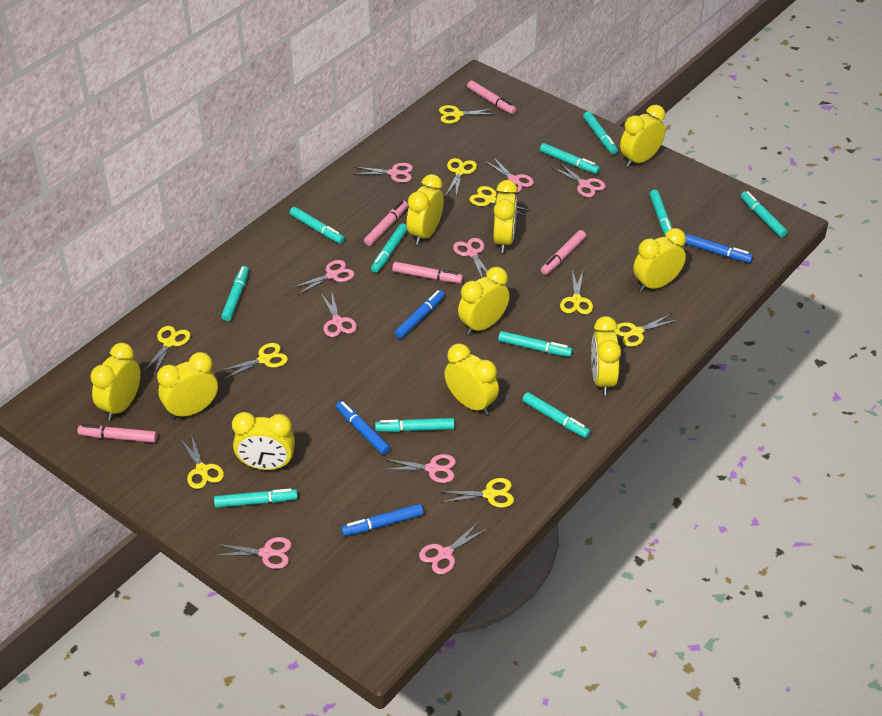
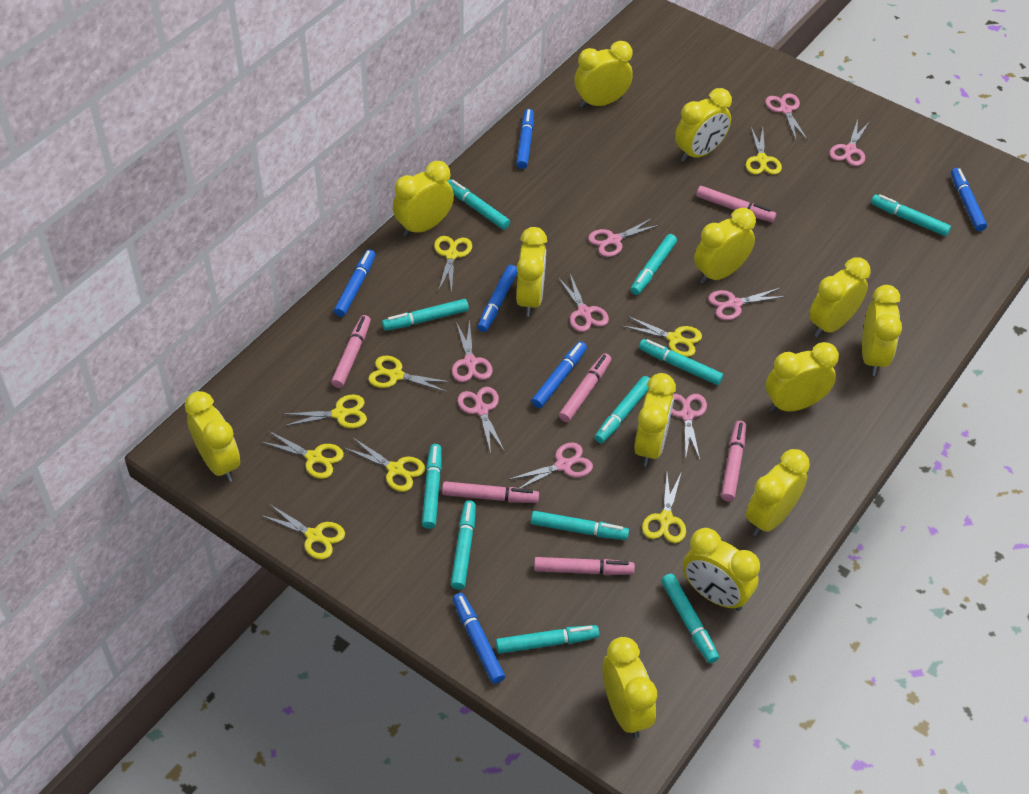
blue marker: [336,401,390,455] [341,504,423,536] [395,290,445,339] [685,234,753,263] = 4 -> [334,249,376,317] [453,593,505,684] [477,265,518,332] [516,109,534,169] [531,341,587,408] [951,168,987,231] = 6
pink marker: [77,424,157,443] [364,201,408,246] [392,262,463,283] [467,80,516,114] [541,230,586,275] = 5 -> [331,315,371,388] [442,481,539,503] [534,557,635,575] [559,353,611,422] [696,186,776,222] [721,421,746,502] = 6
yellow clock: [90,343,141,421] [157,352,218,420] [232,412,295,470] [407,174,444,245] [444,344,499,415] [458,267,510,335] [493,180,518,253] [591,316,621,395] [620,105,665,168] [633,228,686,292] = 10 -> [185,391,240,482] [393,161,454,237] [516,227,547,317] [575,41,633,108] [602,637,657,738] [634,373,676,467] [675,88,732,162] [683,528,760,611] [694,208,756,284] [746,449,810,536] [766,342,839,412] [809,257,871,338] [862,285,902,376] = 13

